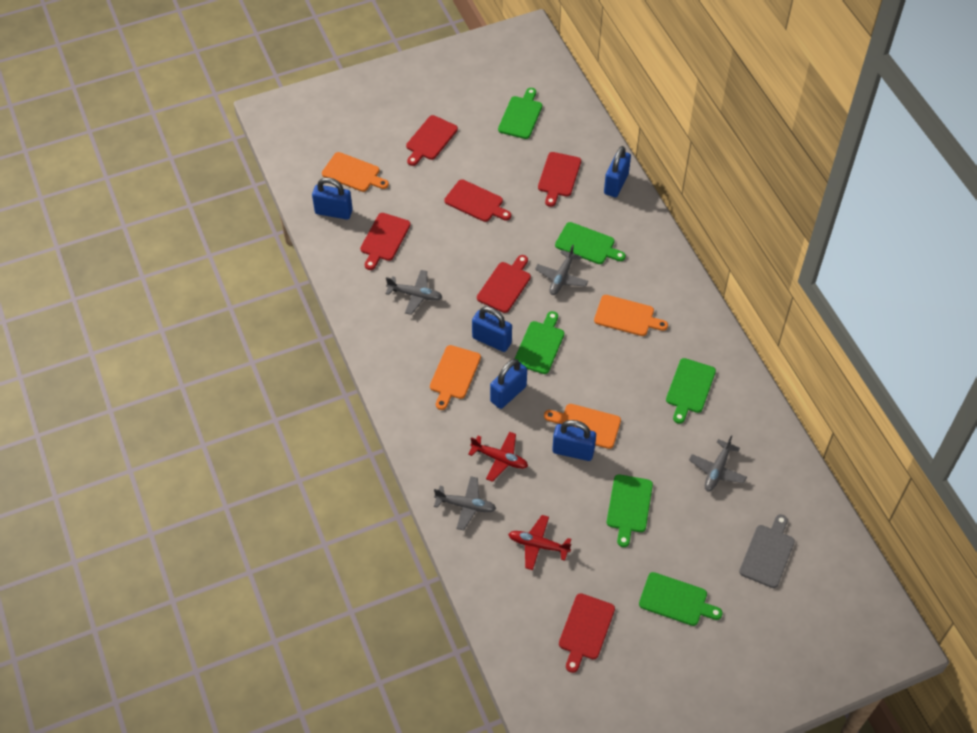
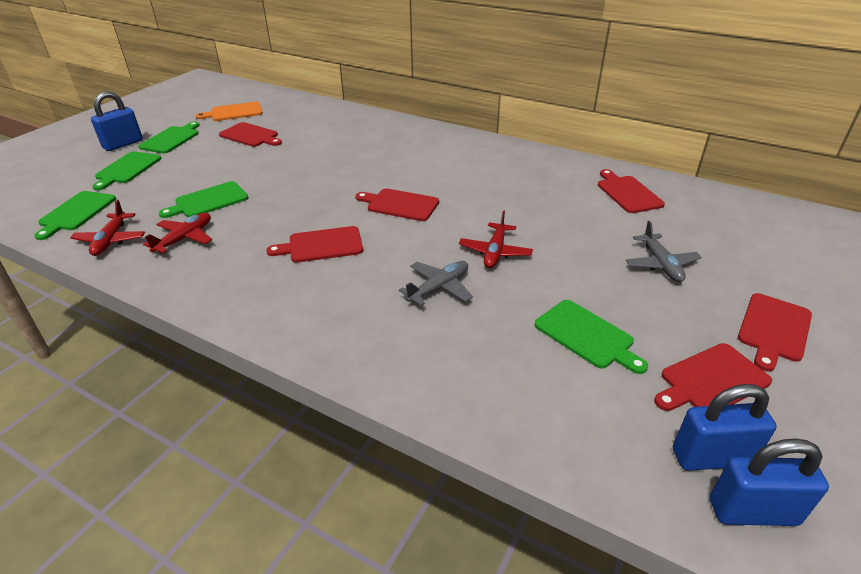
blue padlock: [312,177,353,220] [472,307,512,352] [490,359,527,409] [552,420,596,461] [604,146,631,197] = 5 -> [91,91,143,151] [673,384,777,471] [710,438,829,526] = 3
green cutting board: [498,88,542,139] [514,311,564,374] [555,222,626,264] [607,474,653,547] [639,572,723,626] [666,358,716,424] = 6 -> [34,191,116,240] [92,151,161,191] [138,121,200,154] [159,181,249,218] [534,300,648,374] = 5
grey cutting board: [739,514,795,588] = 1 -> none = 0
grey plane: [386,270,442,315] [434,476,496,530] [535,245,588,295] [689,435,747,491] = 4 -> [399,261,473,306] [626,221,702,282] = 2
orange cutting board: [322,152,389,192] [430,345,481,410] [544,404,621,449] [594,295,668,336] = 4 -> [195,101,263,121] = 1
red plane: [468,432,528,482] [508,515,571,570] = 2 -> [70,200,145,256] [143,213,212,253] [459,210,533,268] = 3

